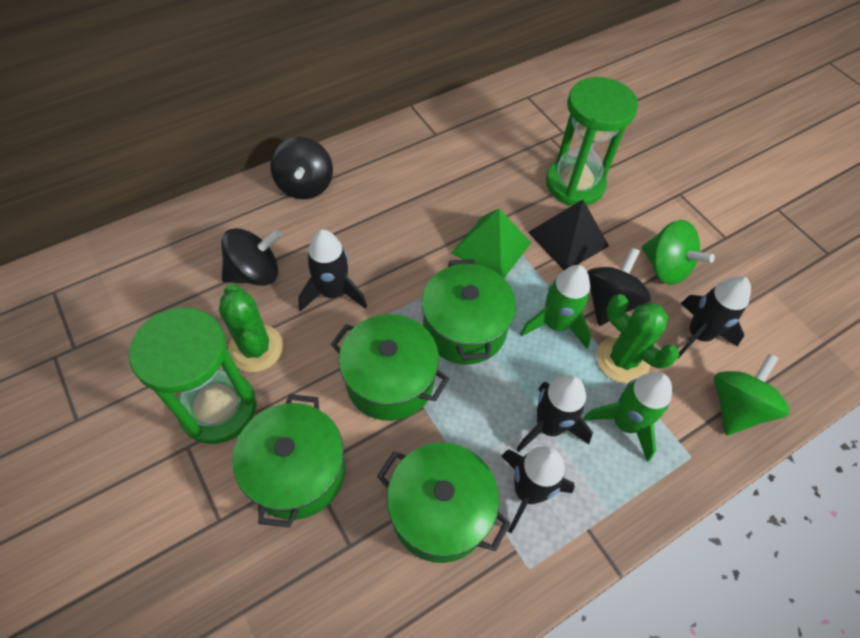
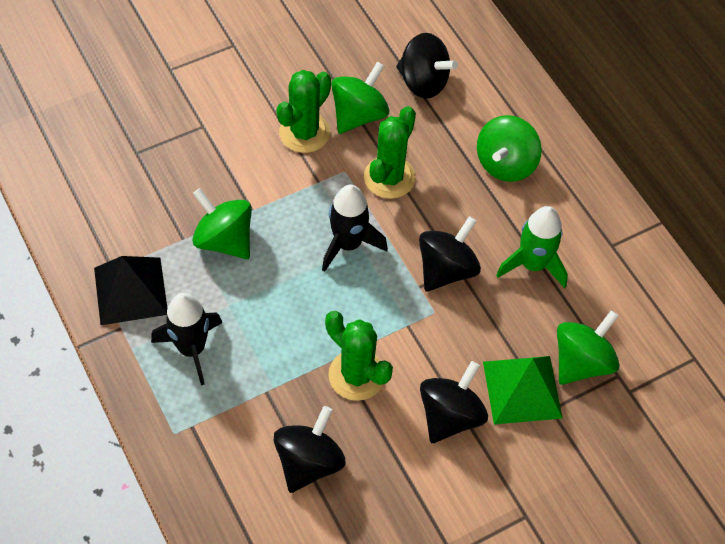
black rocket: [298,229,367,311] [502,447,575,533] [516,375,593,452] [678,276,751,359] = 4 -> [151,293,222,385] [322,185,388,272] = 2
black spinning top: [221,228,282,286] [270,137,333,199] [587,248,651,326] = 3 -> [274,406,346,493] [396,33,458,99] [419,216,481,291] [420,361,488,443] = 4
green cactus: [219,284,283,372] [597,294,679,384] = 2 -> [276,70,331,153] [325,311,393,401] [364,106,416,199] = 3
green hourglass: [129,307,257,444] [546,77,638,205] = 2 -> none = 0
green pot: [233,394,345,528] [330,314,449,421] [377,443,511,563] [422,259,516,364] = 4 -> none = 0
green rocket: [520,265,592,349] [583,372,672,462] = 2 -> [496,206,568,288] = 1
green spinning top: [642,220,715,285] [714,353,789,435] = 2 -> [192,188,252,259] [331,62,389,134] [477,115,542,182] [557,310,620,385] = 4

